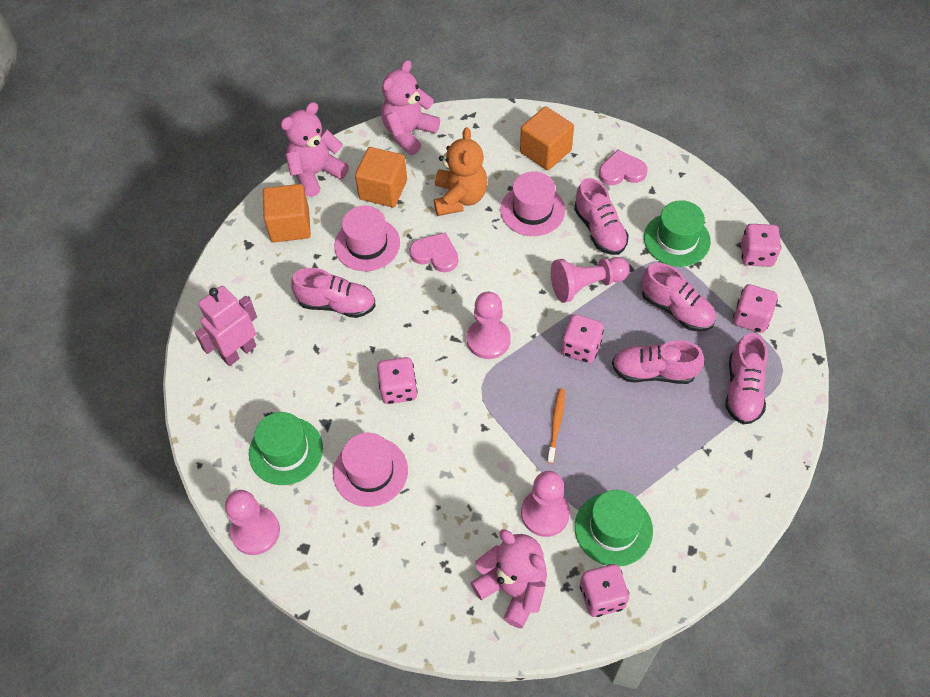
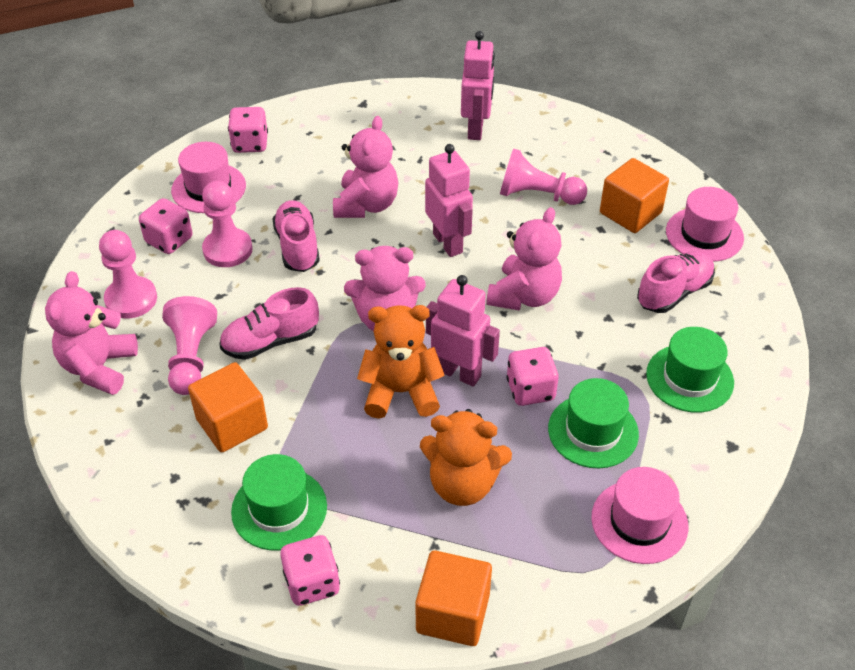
orange teddy bear: [434,127,488,216] = 1 -> [357,305,445,419] [420,409,512,506] = 2
orange toothbrush: [547,388,565,463] = 1 -> none = 0
pink dice: [377,357,418,404] [561,314,604,363] [580,564,629,617] [733,284,778,333] [741,224,781,267] = 5 -> [139,198,193,254] [228,107,268,153] [280,535,340,606] [506,347,559,406] = 4
pink heart: [409,232,458,272] [599,150,648,185] = 2 -> none = 0
pink robot: [195,286,257,366] = 1 -> [425,144,473,257] [426,275,500,387] [461,31,495,140] = 3
pink shoe: [291,268,376,318] [574,178,629,255] [612,340,704,384] [641,263,716,331] [725,333,768,425] = 5 -> [219,287,319,360] [272,200,320,272] [637,251,715,313] = 3
pink teddy bear: [281,102,349,197] [381,60,440,155] [471,529,547,629] = 3 -> [45,271,138,395] [333,116,398,218] [344,246,426,331] [486,207,562,311] = 4

